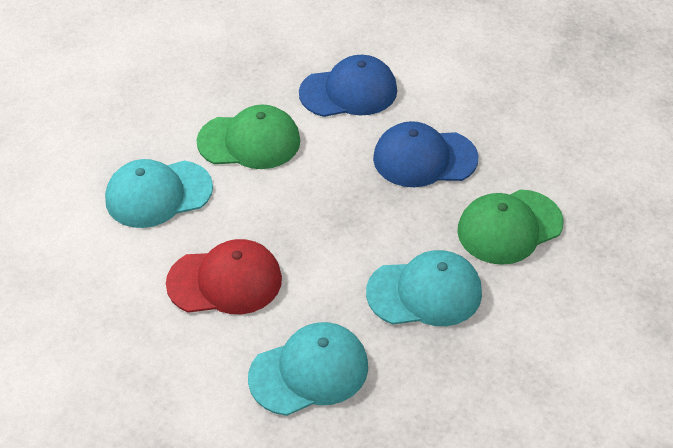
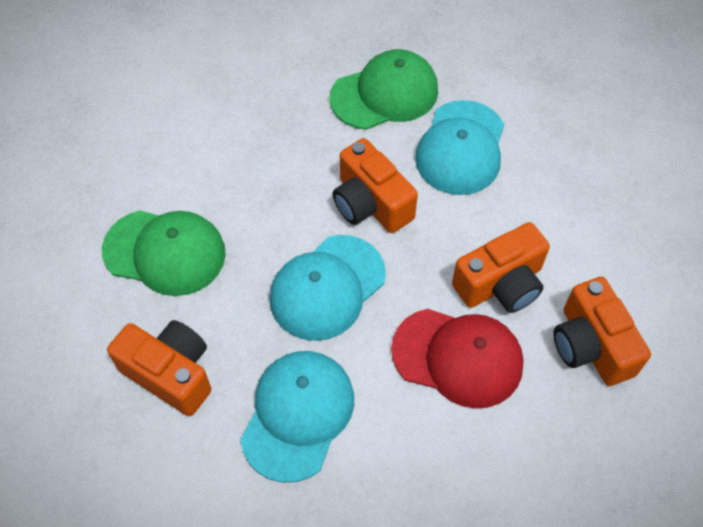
blue cap: [299,55,397,117] [373,121,478,187] = 2 -> none = 0
orange camera: none = 0 -> [107,320,211,416] [333,138,418,233] [452,222,550,313] [553,277,651,386] = 4

